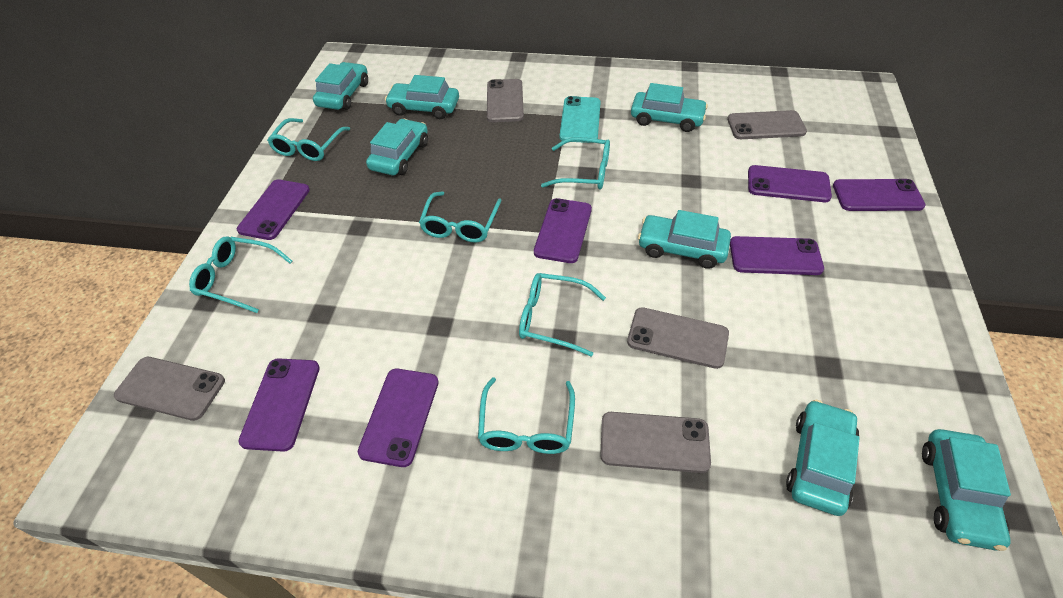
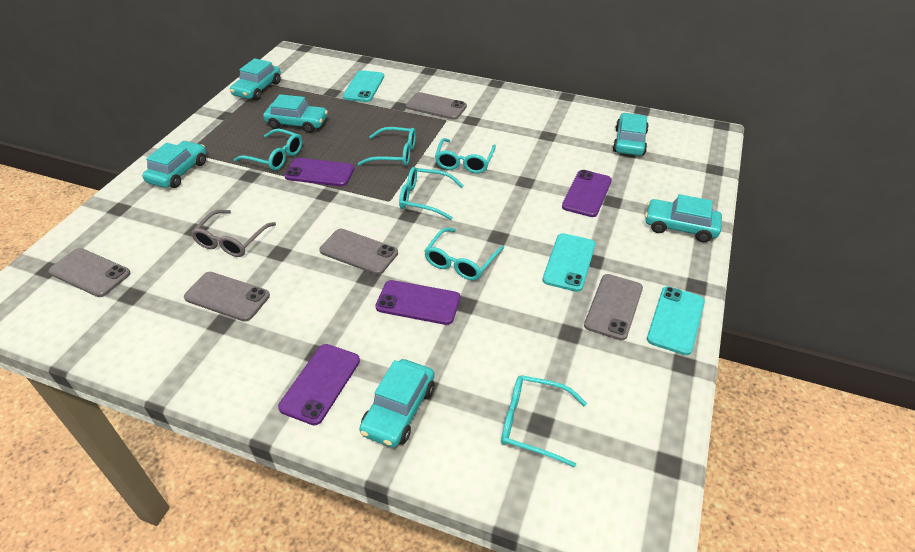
grey glasses: none = 0 -> [191,210,276,257] = 1
purple phone: [237,179,310,240] [238,358,320,452] [358,369,438,467] [534,198,592,263] [730,236,824,275] [748,165,832,202] [833,179,925,211] = 7 -> [278,344,360,425] [284,158,354,186] [375,280,460,325] [562,170,612,217] = 4
turquoise car: [313,62,368,110] [366,119,428,175] [385,75,459,119] [631,83,708,132] [638,210,731,269] [786,400,860,516] [922,429,1011,551] = 7 -> [142,141,206,188] [230,58,281,100] [263,94,328,133] [359,359,435,448] [613,113,649,156] [645,194,722,243] = 6
turquoise phone: [560,96,601,143] = 1 -> [343,70,384,102] [543,233,595,292] [647,286,705,355] = 3

